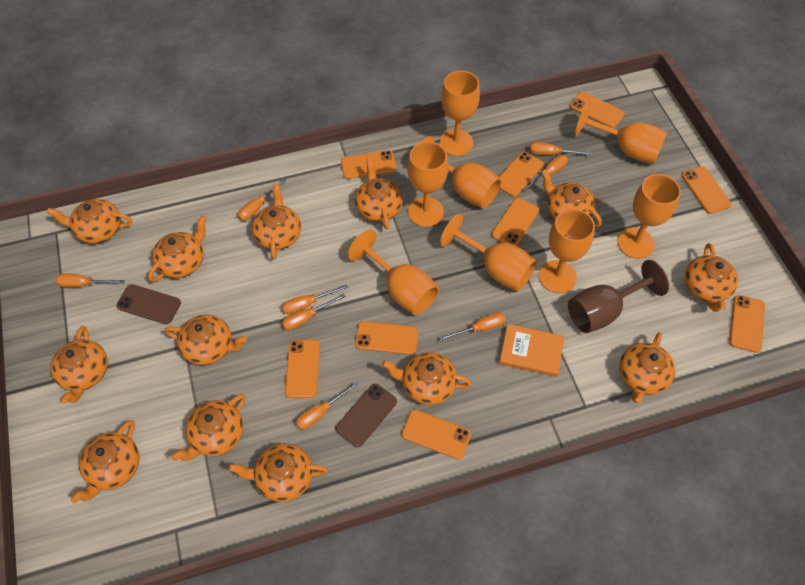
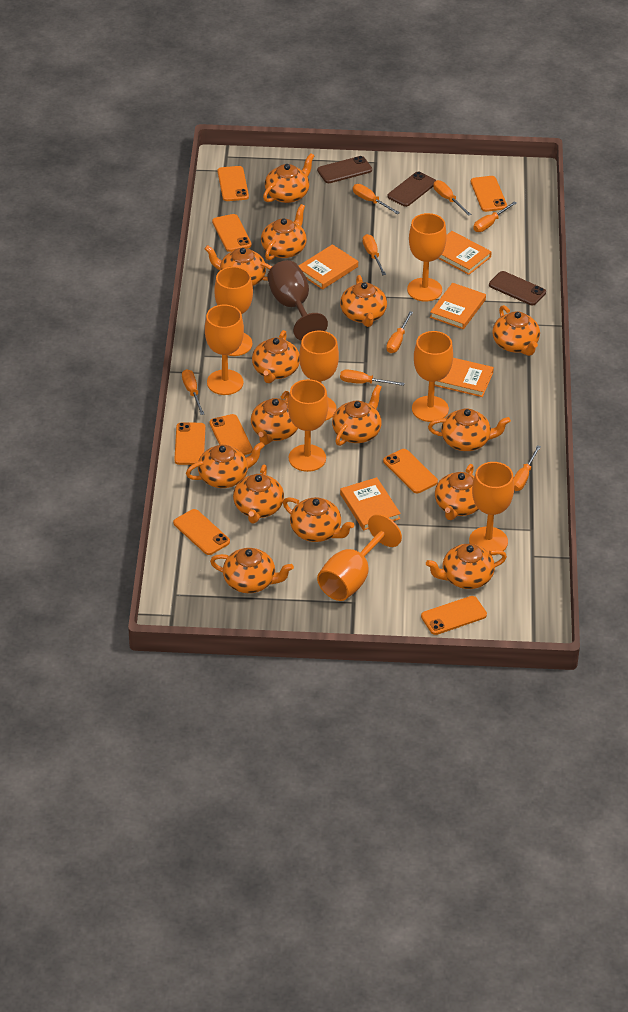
brown phone: [116,284,181,324] [335,384,397,447] = 2 -> [317,156,372,183] [387,172,436,207] [489,271,546,305] = 3
orange book: [499,324,564,377] = 1 -> [299,244,358,290] [340,477,401,531] [430,283,486,329] [435,358,494,397] [438,231,492,275] = 5
orange phone: [285,340,320,398] [341,150,397,179] [355,321,418,355] [402,410,471,460] [492,198,539,246] [499,152,544,197] [570,92,625,128] [682,166,731,214] [729,295,765,353] = 9 -> [173,509,230,555] [174,422,205,465] [209,414,253,455] [212,214,252,252] [217,166,249,201] [383,449,438,493] [421,596,487,635] [471,176,507,212] = 8
orange teapot: [46,199,132,244] [51,326,108,403] [70,420,139,503] [148,216,206,282] [165,314,247,365] [171,394,246,461] [228,443,328,502] [252,183,301,259] [355,158,403,230] [382,352,472,405] [541,169,602,227] [619,332,675,403] [685,243,738,312] = 13 -> [186,442,265,488] [205,245,272,286] [210,548,294,593] [233,465,284,523] [251,391,298,445] [252,330,300,383] [261,204,307,260] [263,153,314,203] [283,497,354,542] [332,385,382,446] [340,275,387,327] [426,544,507,589] [428,408,511,451] [435,464,479,520] [492,305,540,356] = 15

